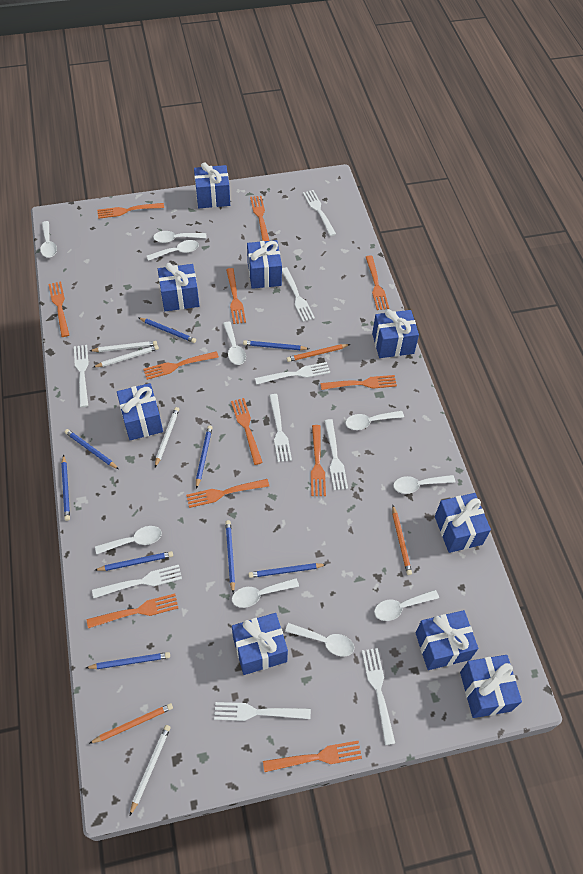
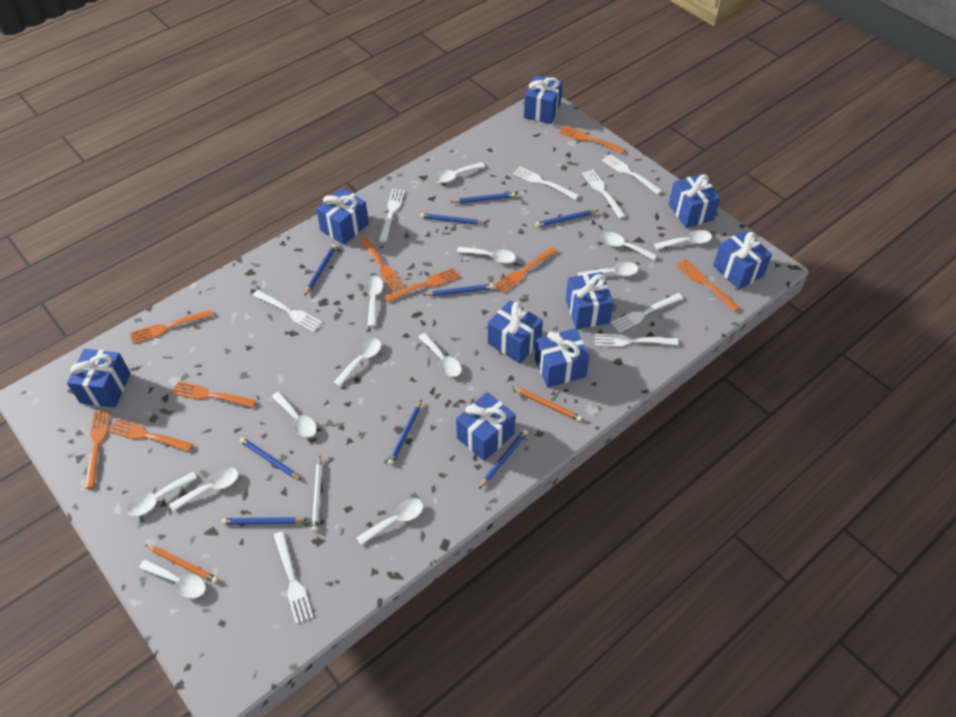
orange fork: [49,282,69,337] [87,593,178,628] [97,203,164,219] [143,351,219,380] [186,479,269,508] [226,268,246,324] [231,398,263,465] [250,196,270,241] [263,741,362,772] [311,425,326,496] [320,375,397,390] [366,256,389,310] = 12 -> [84,410,110,489] [108,419,193,452] [130,310,213,344] [171,381,256,408] [360,237,405,292] [384,267,460,302] [494,247,558,293] [559,125,625,154] [675,259,740,312] = 9
orange pencil: [89,703,173,744] [287,344,351,362] [392,505,412,575] = 3 -> [146,545,218,583] [512,387,582,421] = 2
white fork: [74,345,89,407] [92,565,182,598] [214,702,311,721] [255,362,330,385] [269,394,292,462] [282,267,315,322] [303,190,336,236] [324,419,348,490] [362,648,395,745] = 9 -> [253,290,322,332] [274,531,313,624] [379,189,405,242] [513,166,579,200] [582,169,626,219] [595,334,678,347] [602,154,662,195] [611,293,683,333] = 8
white pencil: [90,341,157,352] [94,345,159,367] [130,725,171,815] [155,407,179,467] = 4 -> [312,456,322,532] = 1
white spoon: [40,221,57,258] [95,526,162,554] [147,240,199,261] [153,231,207,243] [223,322,246,365] [232,578,299,608] [285,623,354,656] [345,411,404,430] [374,590,439,621] [393,475,455,494] = 10 -> [127,472,197,516] [139,559,206,598] [169,467,239,511] [272,392,317,437] [333,338,381,387] [356,499,423,545] [364,276,383,327] [419,333,461,377] [434,162,485,183] [457,247,516,264] [577,262,638,276] [600,232,657,260] [654,230,712,250] = 13

